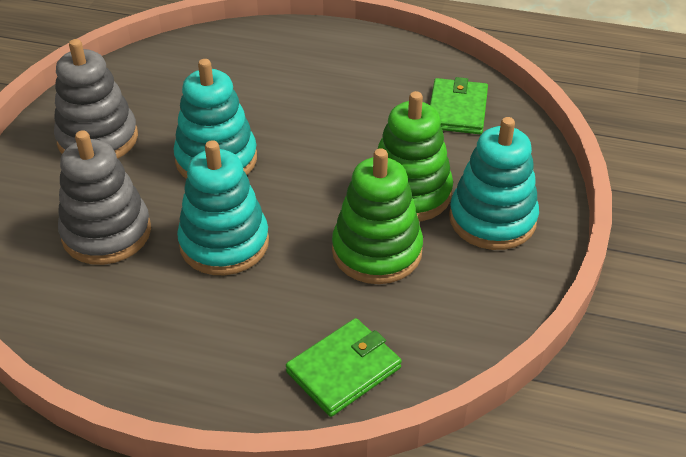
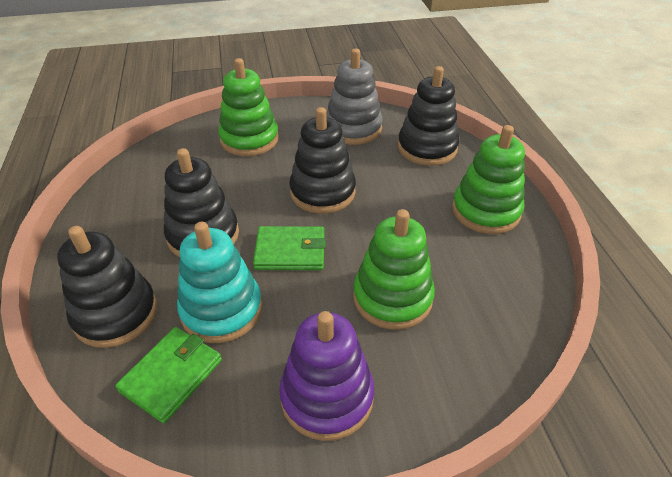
black stacking toy: none = 0 -> [57,226,157,348] [164,148,239,257] [289,107,356,214] [398,66,459,166] = 4
green stacking toy: [332,148,423,284] [378,91,453,222] = 2 -> [218,58,279,156] [353,209,435,330] [452,125,525,234] = 3
grey stacking toy: [54,39,138,158] [58,130,151,265] = 2 -> [326,49,383,145] = 1
purple stacking toy: none = 0 -> [279,311,374,441] = 1
turquoise stacking toy: [173,59,257,179] [177,140,269,275] [449,117,539,250] = 3 -> [177,222,262,343] = 1

